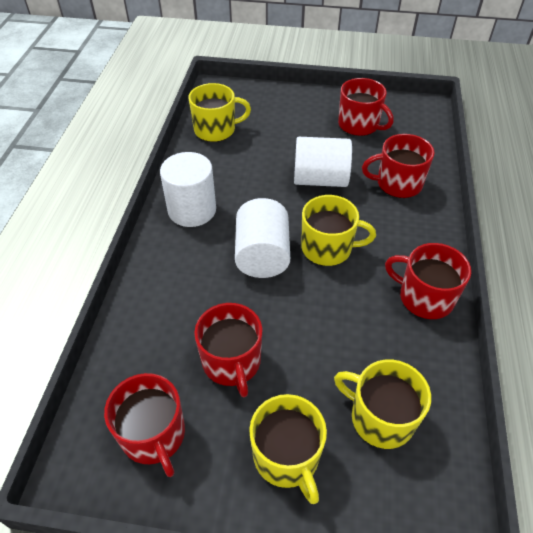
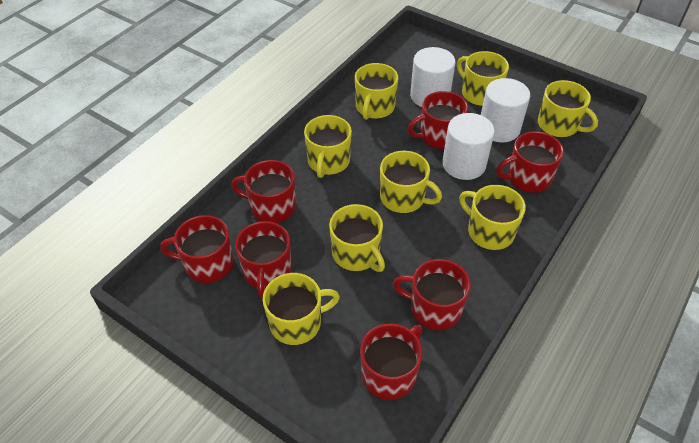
red mug: [104,373,185,477] [194,303,263,397] [338,78,394,136] [362,134,434,198] [385,243,471,319] = 5 -> [160,215,234,283] [231,160,296,223] [235,221,292,298] [360,323,422,400] [393,259,471,330] [407,91,468,149] [496,131,564,193] = 7
yellow mug: [189,83,251,142] [249,394,327,504] [301,195,376,266] [334,360,431,449] = 4 -> [263,273,340,345] [304,115,352,178] [329,204,385,272] [355,63,398,120] [380,151,442,213] [457,51,509,106] [459,185,526,250] [538,80,598,138] = 8

